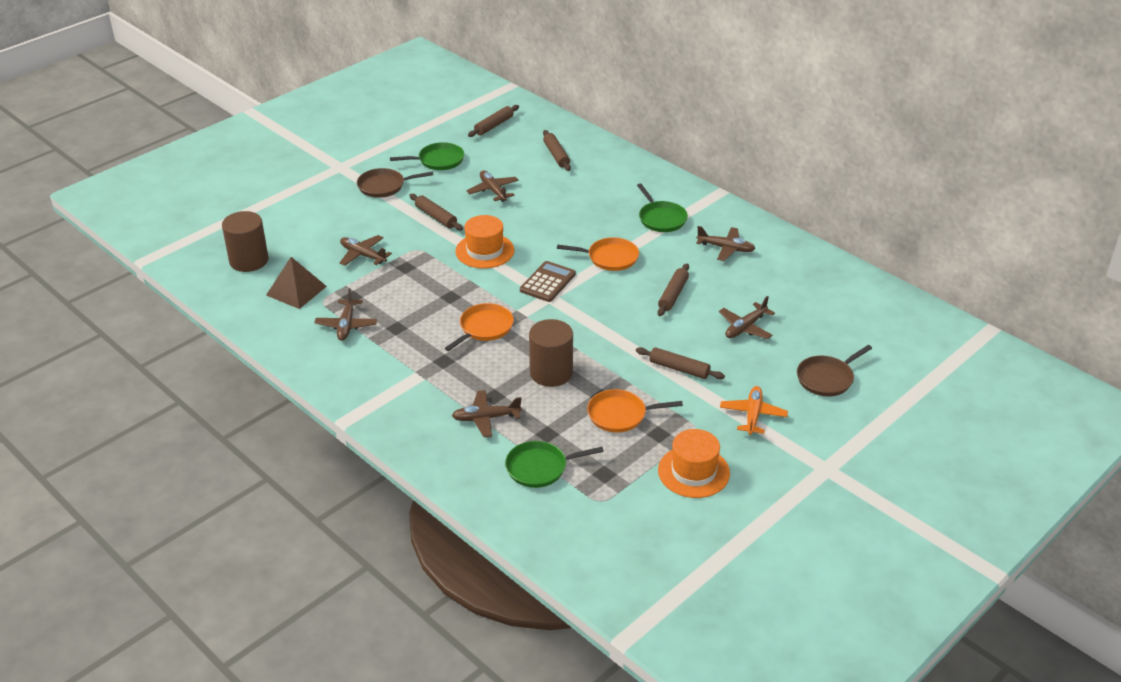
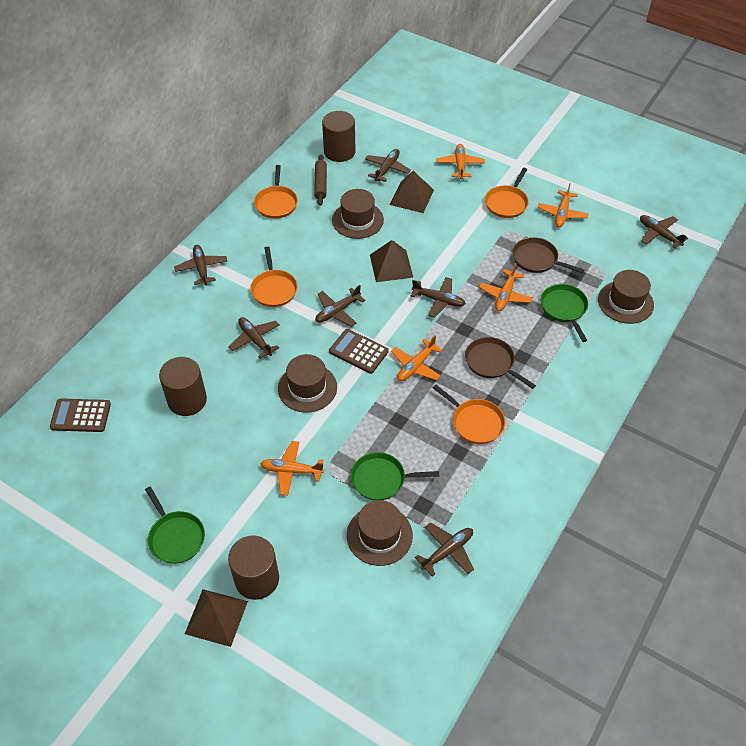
brown calculator: [520,261,576,302] = 1 -> [50,398,111,432] [329,329,389,374] = 2
brown cylinder: [222,211,269,272] [529,319,573,387] = 2 -> [159,357,207,416] [228,535,279,600] [322,111,355,162] = 3
brown hat: none = 0 -> [278,354,337,413] [332,189,384,239] [347,500,413,566] [598,270,654,324] = 4
brown plane: [314,288,377,341] [339,235,392,266] [452,390,522,437] [467,170,519,202] [696,226,755,261] [719,296,775,339] = 6 -> [174,245,227,285] [228,317,279,359] [315,285,366,327] [365,149,411,182] [411,277,466,318] [415,522,474,577] [640,215,688,249] = 7
brown pyramid: [266,257,327,309] = 1 -> [185,589,248,647] [370,240,413,282] [390,171,434,213] = 3
brown rolling pin: [409,194,463,231] [468,105,519,137] [543,130,571,171] [636,347,725,379] [658,264,689,316] = 5 -> [314,154,327,206] = 1
orange hat: [455,215,514,269] [658,429,730,498] = 2 -> none = 0
orange pan: [445,303,514,351] [557,237,639,271] [587,389,683,432] = 3 -> [251,246,297,307] [254,165,298,219] [433,385,505,444] [485,168,528,218] = 4
orange plane: [720,386,788,435] = 1 -> [260,441,324,495] [391,335,443,381] [437,144,485,179] [479,263,533,311] [538,183,589,227] = 5

